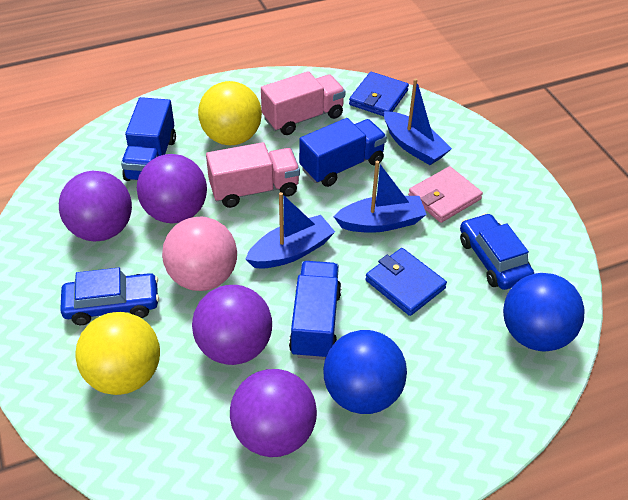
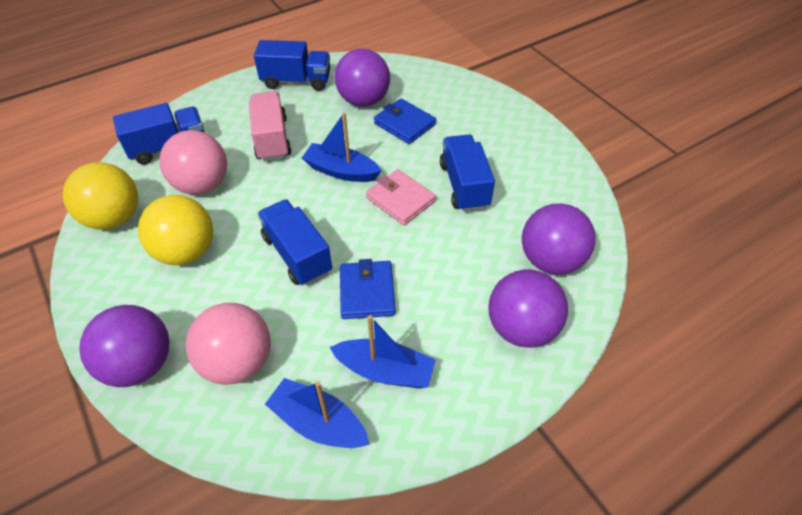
blue ball: [323,330,407,414] [503,273,585,352] = 2 -> none = 0
blue car: [60,268,159,325] [460,213,534,290] = 2 -> none = 0
blue truck: [121,97,176,181] [289,261,342,360] [299,118,387,187] = 3 -> [113,103,204,165] [254,40,330,91] [258,199,332,286] [440,134,495,212] = 4
pink ball: [162,217,237,291] = 1 -> [160,130,227,195] [186,303,270,385] = 2
pink truck: [206,142,300,208] [261,71,346,135] = 2 -> [249,91,291,161] = 1

